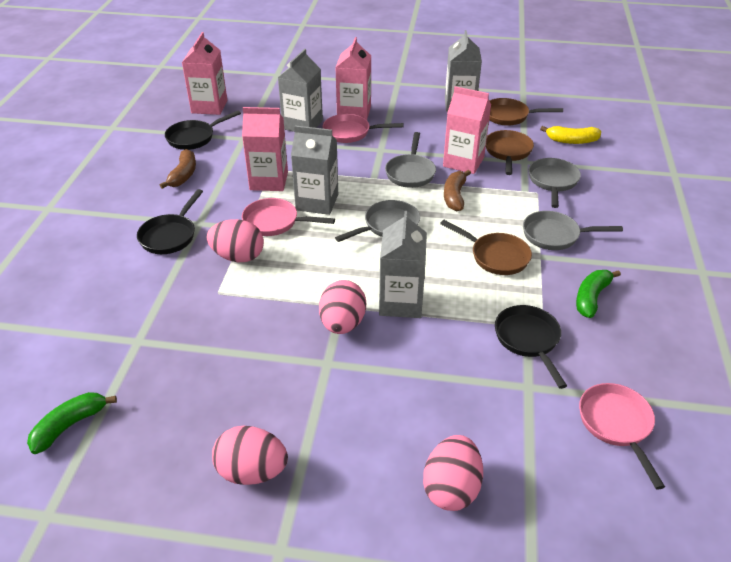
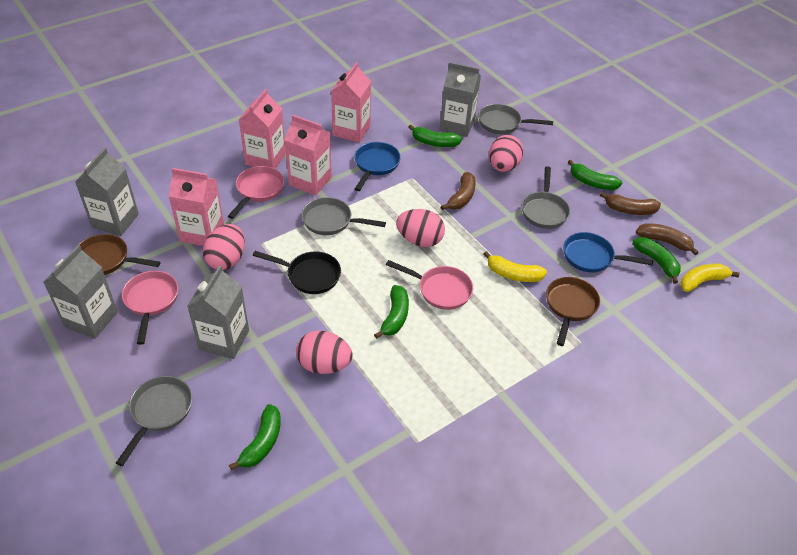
black pan: [137,189,203,254] [165,110,241,150] [495,305,567,389] = 3 -> [253,251,341,294] = 1
blue pan: none = 0 -> [354,142,401,191] [563,232,653,273] = 2
brown banana: [160,149,196,189] [444,170,471,211] = 2 -> [441,172,476,210] [600,192,661,215] [636,223,699,255] = 3
brown pan: [440,220,532,275] [486,130,534,175] [489,98,563,126] = 3 -> [76,234,160,275] [546,277,600,346] = 2
green banana: [27,392,117,454] [576,270,621,318] = 2 -> [229,404,281,470] [374,285,409,339] [408,125,463,147] [568,160,622,190] [632,237,681,284] = 5
yellow banana: [540,126,601,144] = 1 -> [483,251,547,282] [680,264,740,292] = 2

